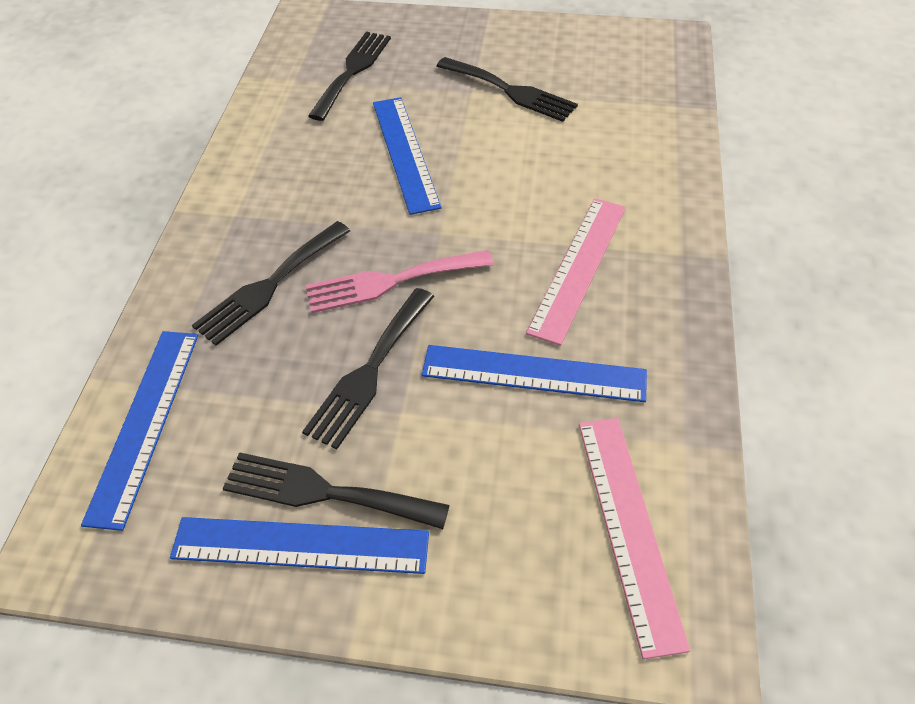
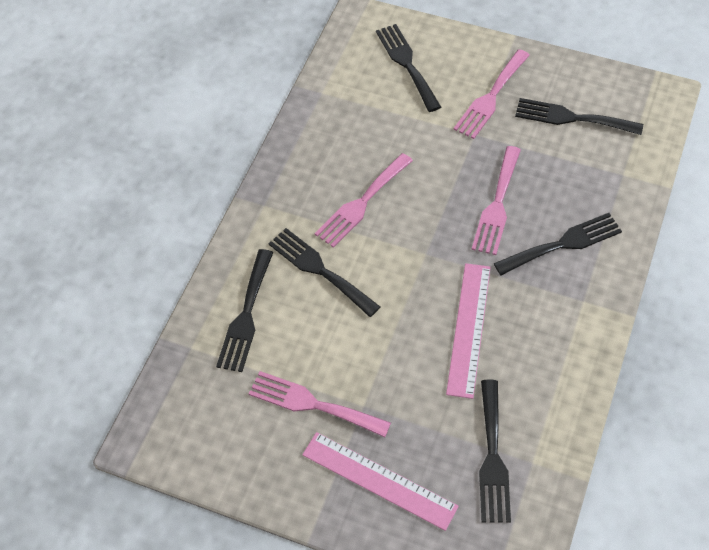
black fork: [192,221,350,346] [222,452,450,529] [302,288,434,449] [308,32,391,121] [437,57,578,122] = 5 -> [216,249,273,372] [268,228,380,317] [376,24,441,112] [479,380,511,523] [494,213,622,275] [515,98,643,135] = 6
blue ruler: [81,331,198,531] [170,517,429,574] [373,97,441,215] [422,345,647,402] = 4 -> none = 0
pink fork: [305,250,494,313] = 1 -> [249,371,391,437] [315,153,413,248] [453,49,530,139] [471,146,521,255] = 4

